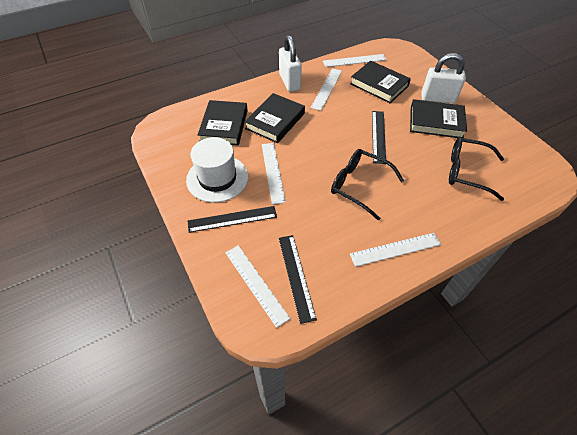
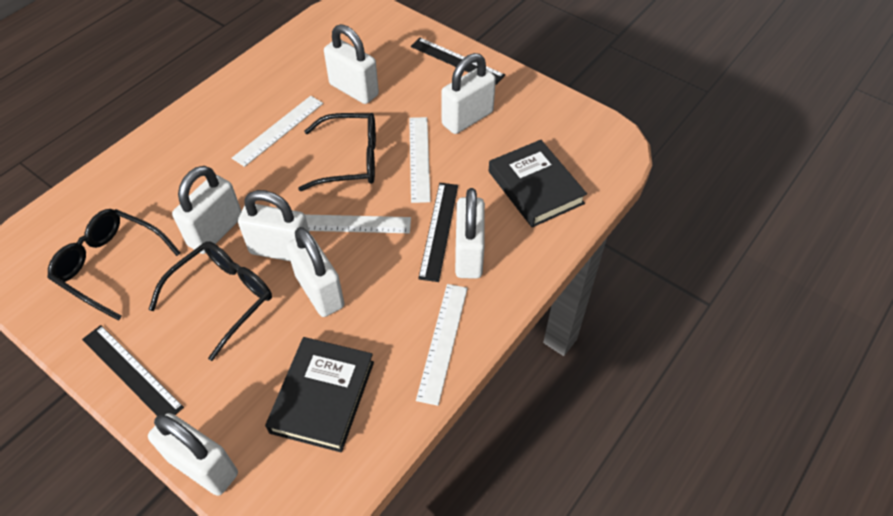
black book: [198,100,248,146] [244,93,305,143] [350,61,411,103] [410,99,467,138] = 4 -> [265,337,374,452] [489,140,587,227] = 2
black glasses: [331,149,404,221] [449,137,504,201] = 2 -> [47,209,181,321] [148,241,272,361] [298,113,376,191] = 3
white hat: [186,137,248,203] = 1 -> none = 0
white padlock: [279,35,302,92] [421,53,466,104] = 2 -> [148,413,238,496] [172,166,242,254] [238,190,310,262] [287,227,345,317] [324,24,379,104] [441,53,496,134] [455,188,485,279] = 7
white ruler: [226,245,291,328] [262,143,286,204] [311,68,342,111] [323,54,386,67] [350,233,441,267] = 5 -> [232,96,323,167] [305,215,411,233] [409,117,431,203] [416,284,468,406] = 4

